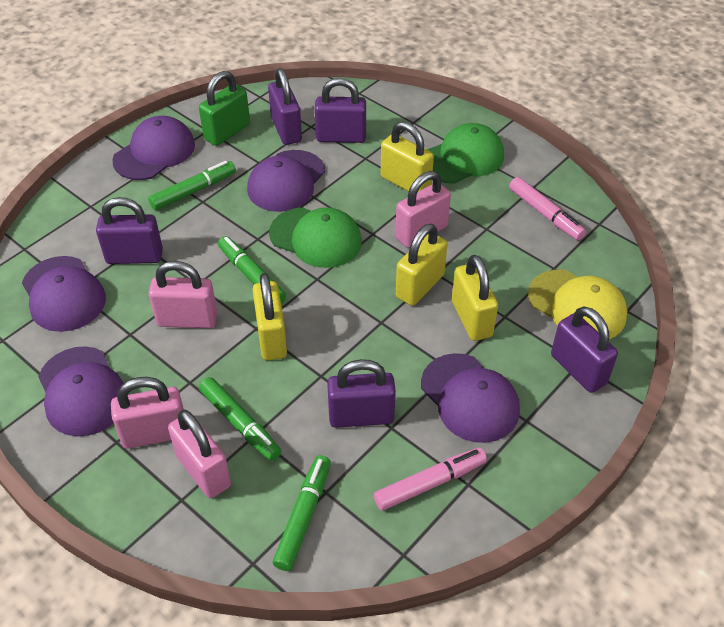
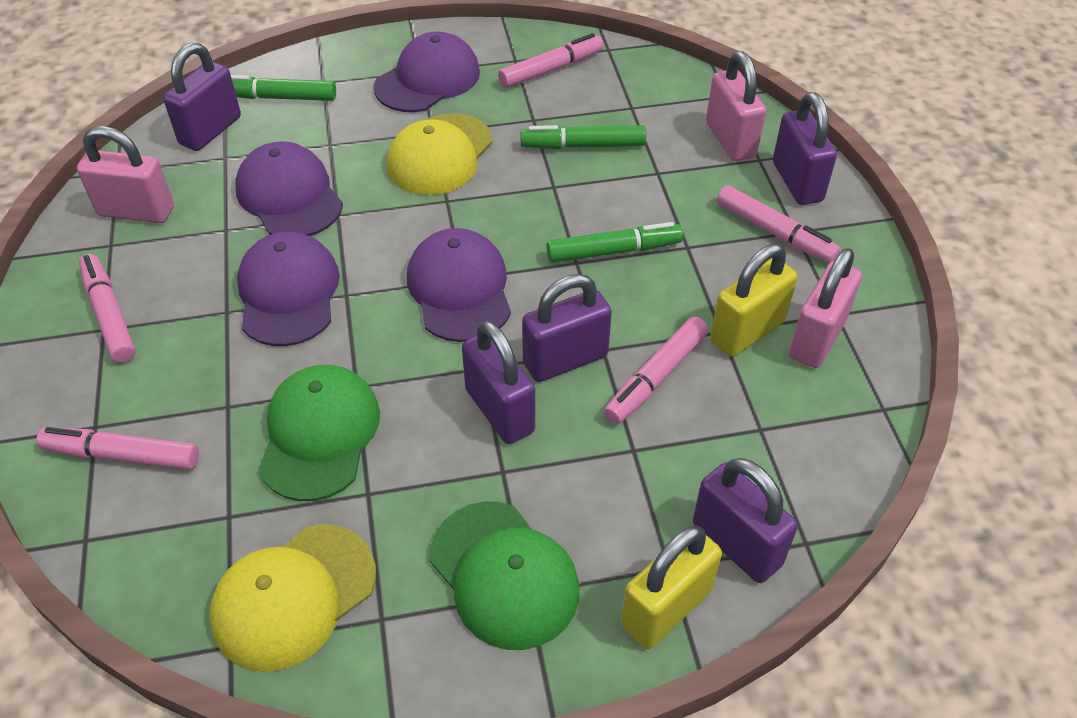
green marker: [148,161,236,210] [199,377,281,461] [218,236,286,303] [273,455,331,571] = 4 -> [231,75,336,101] [520,125,646,149] [546,222,683,263] = 3
green padlock: [199,71,250,146] = 1 -> none = 0
pink marker: [374,448,487,511] [509,177,586,240] = 2 -> [36,427,199,470] [79,254,135,363] [498,33,603,88] [604,317,708,424] [717,185,841,263] = 5
pink padlock: [111,377,184,449] [149,261,218,328] [168,410,231,498] [395,171,451,248] = 4 -> [77,126,174,223] [706,51,766,161] [789,248,862,368] = 3
purple cap: [22,256,106,332] [38,346,124,437] [112,116,195,180] [247,150,325,212] [421,353,520,443] = 5 -> [235,141,343,236] [237,232,340,346] [374,31,480,112] [407,228,511,342] = 4
yellow cap: [528,269,627,339] = 1 -> [209,524,376,672] [387,113,493,195] = 2
yellow padlock: [252,273,287,360] [381,121,434,192] [396,224,448,306] [452,255,498,341] = 4 -> [621,525,722,649] [710,244,797,357] = 2

